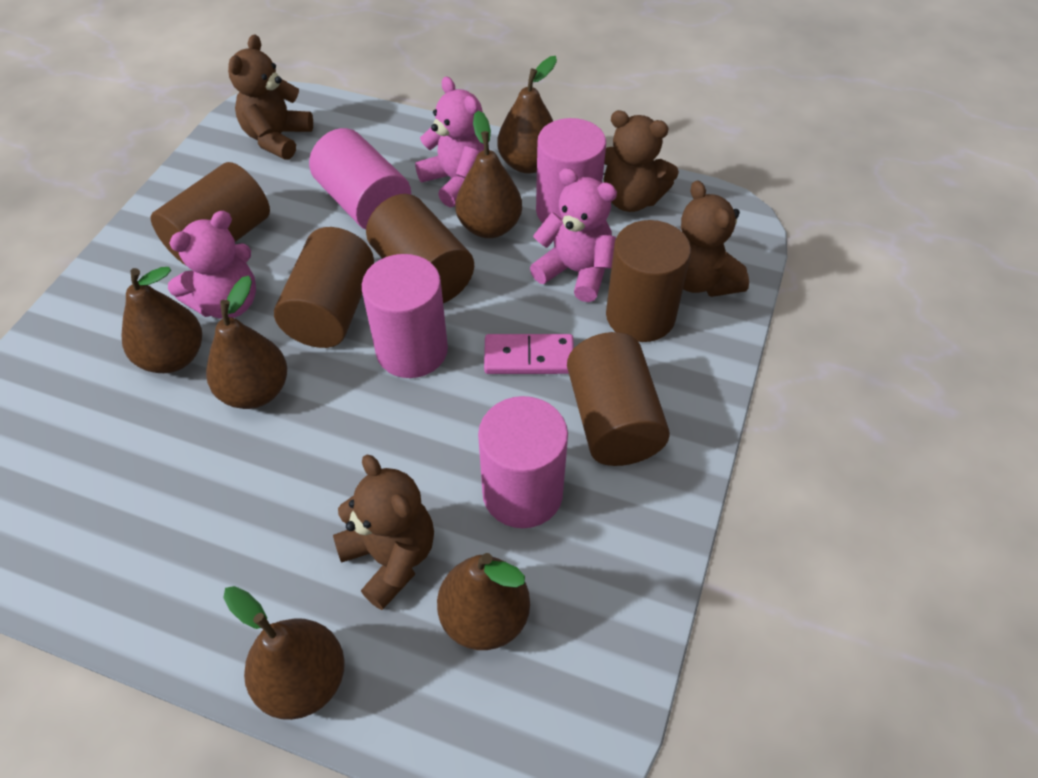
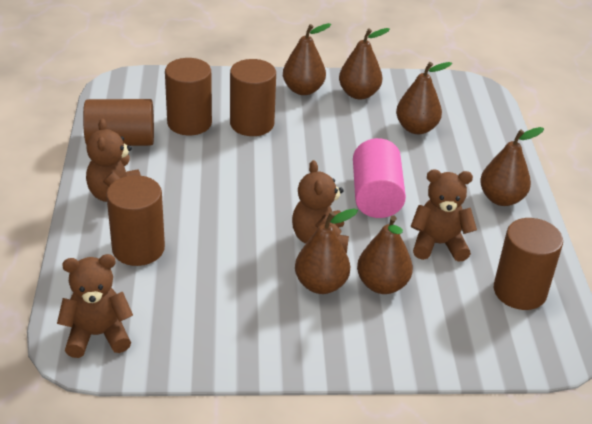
pink cylinder: [309,128,411,230] [362,254,448,378] [478,396,568,528] [536,118,606,223] = 4 -> [353,138,406,218] = 1
pink domino: [484,334,574,374] = 1 -> none = 0
pink teddy bear: [168,211,256,319] [415,77,484,207] [530,168,617,302] = 3 -> none = 0

